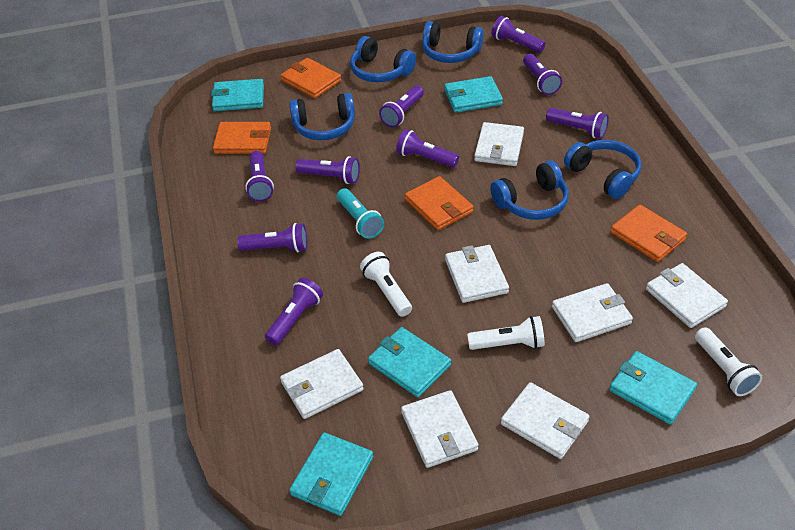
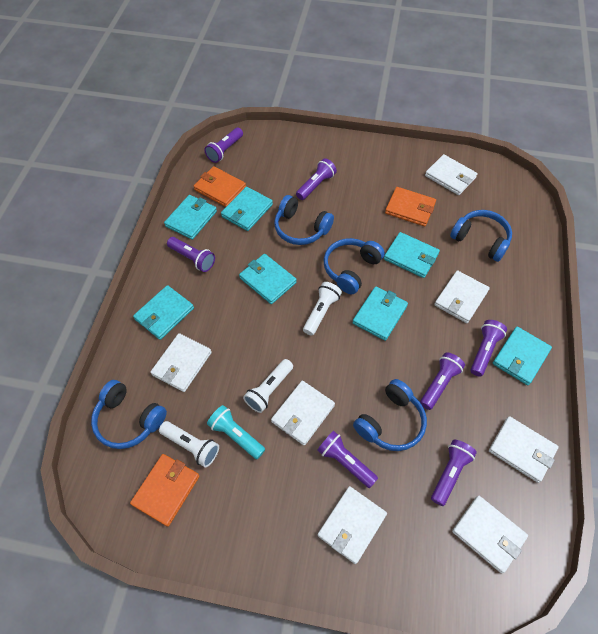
orange wallet: [213,122,271,154] [281,58,341,98] [405,176,474,230] [611,204,687,262] = 4 -> [130,454,200,527] [194,166,246,207] [385,187,436,226] = 3
purple flashlight: [237,223,307,252] [245,151,274,202] [265,278,323,345] [295,156,360,184] [379,85,424,127] [396,129,459,168] [492,16,545,53] [523,54,562,95] [546,108,609,139] = 9 -> [167,237,215,272] [204,127,243,163] [296,158,337,200] [317,431,378,488] [420,353,465,410] [431,439,477,506] [470,320,507,377] = 7
turquoise wallet: [211,79,264,111] [289,432,373,516] [368,327,451,397] [444,76,503,113] [609,351,697,425] = 5 -> [133,285,194,340] [164,195,217,240] [221,187,273,231] [239,254,297,304] [352,286,408,341] [384,232,440,278] [493,327,552,385] = 7

